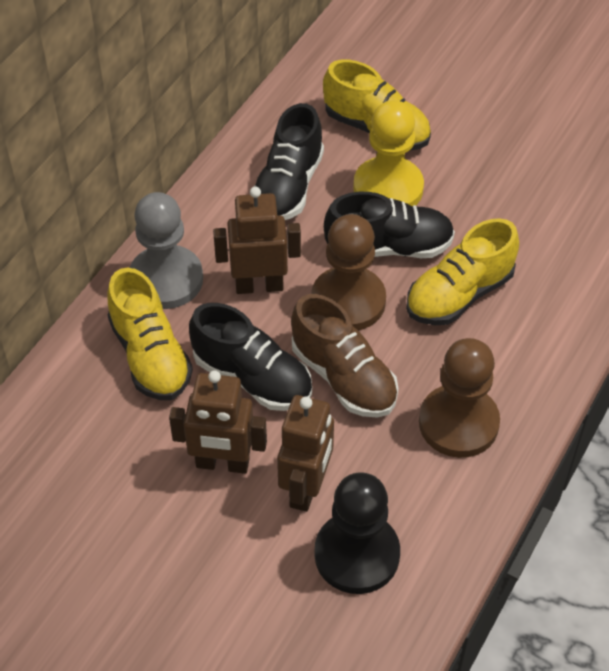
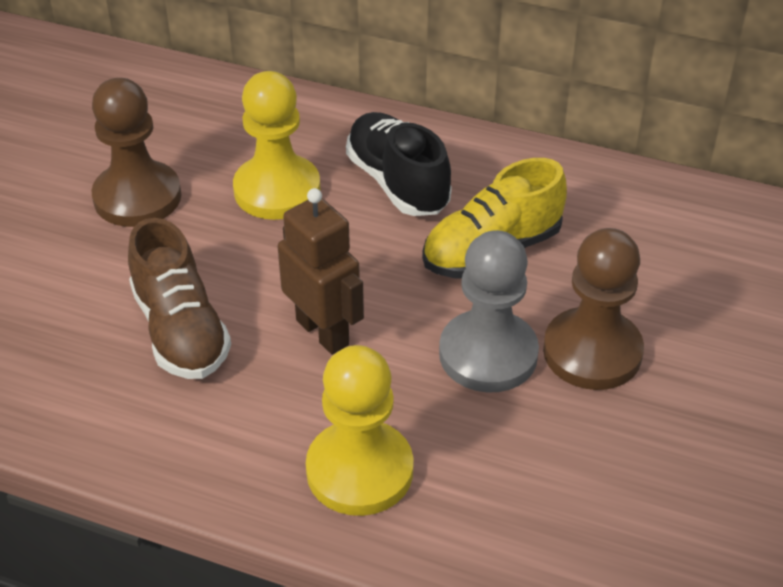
black pawn: [314,472,400,594] = 1 -> none = 0
black shoe: [189,303,312,411] [254,103,324,220] [324,192,455,258] = 3 -> [346,112,452,216] = 1
brown robot: [169,370,267,474] [213,187,301,294] [277,395,334,512] = 3 -> [278,188,364,355] = 1
yellow pawn: [353,100,424,206] = 1 -> [233,71,321,220] [306,345,414,516] = 2
yellow shoe: [107,268,193,400] [323,59,431,151] [406,218,519,325] = 3 -> [422,158,567,278] = 1

